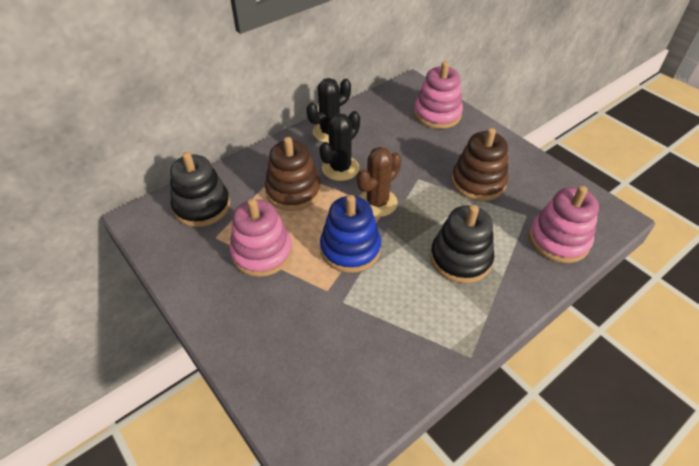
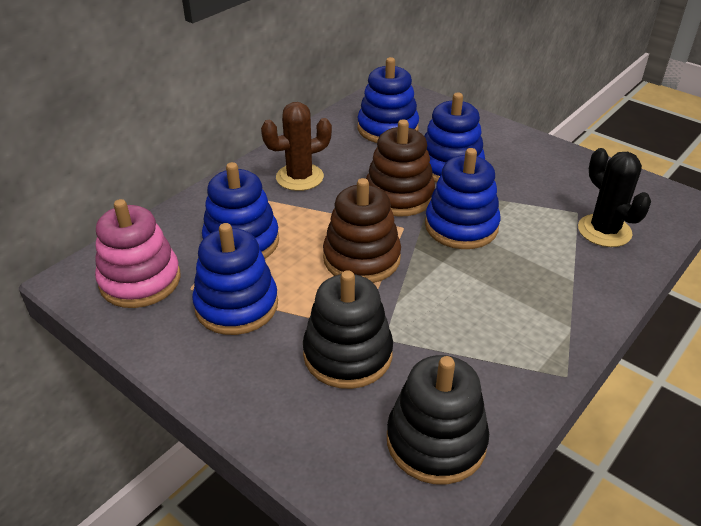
black cactus: [306,78,351,143] [319,111,360,181] = 2 -> [578,148,651,247] = 1
blue stacking toy: [320,195,381,273] = 1 -> [192,223,278,335] [202,162,279,258] [358,57,419,143] [424,92,485,183] [425,148,500,249] = 5
pink stacking toy: [229,199,292,277] [414,61,463,129] [529,186,599,263] = 3 -> [95,199,181,308] = 1

